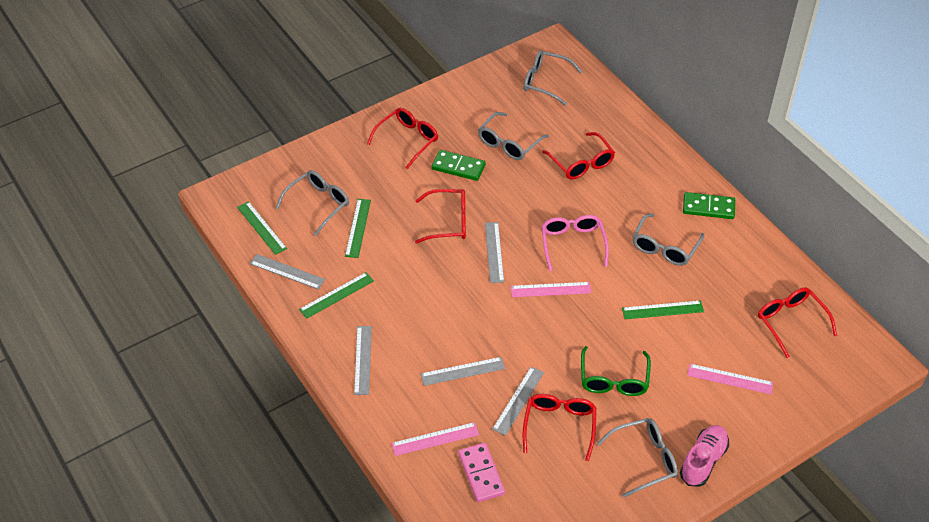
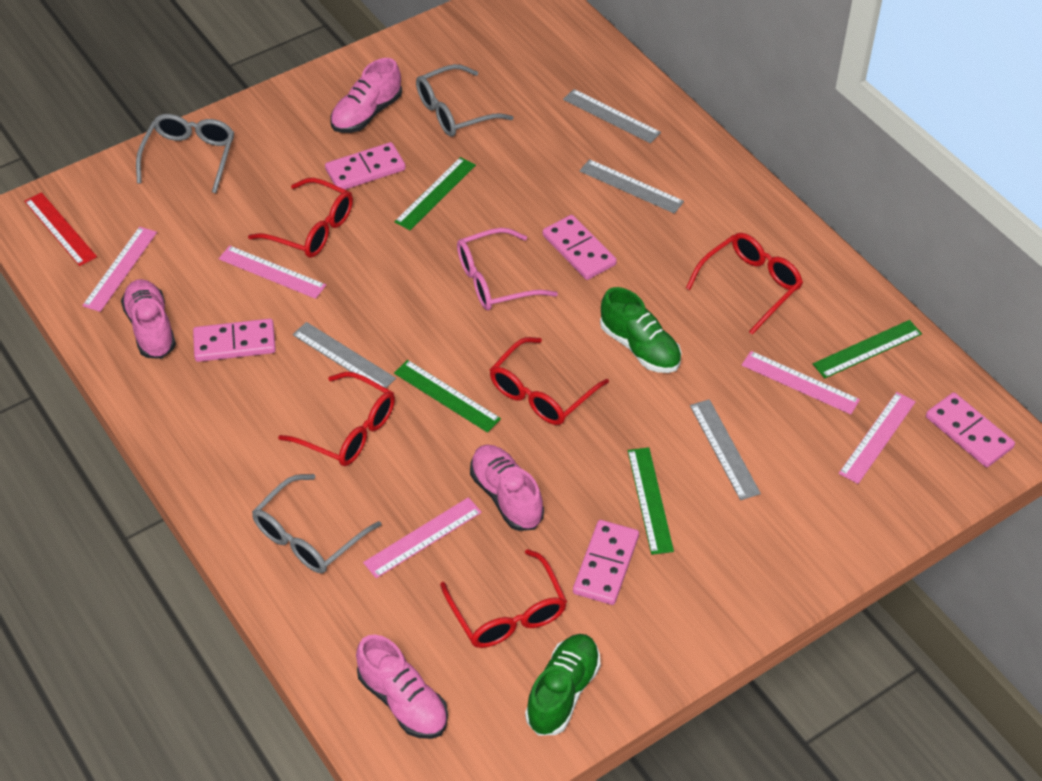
green domino: [432,150,486,181] [683,192,735,219] = 2 -> none = 0
green glasses: [581,346,651,396] = 1 -> none = 0
green shoe: none = 0 -> [525,634,601,736] [600,287,682,373] = 2
grey glasses: [276,170,349,236] [478,112,549,160] [524,50,582,106] [597,418,678,498] [633,213,704,266] = 5 -> [136,114,234,193] [252,474,381,573] [416,64,514,137] = 3
grey ruler: [250,254,325,289] [354,326,372,395] [421,357,505,386] [485,222,504,283] [492,367,544,436] = 5 -> [293,322,396,388] [563,89,661,143] [580,159,684,214] [690,399,761,500] = 4
pink domino: [459,443,505,502] = 1 -> [193,319,276,362] [325,142,406,190] [543,215,617,280] [573,520,639,605] [926,392,1015,467] = 5
pink ruler: [391,422,479,456] [511,282,591,297] [687,364,773,394] = 3 -> [82,227,157,312] [219,246,326,299] [363,497,482,578] [742,351,860,415] [839,392,916,484] = 5
pink shoe: [680,425,729,487] = 1 -> [121,279,176,359] [331,58,402,133] [356,635,448,739] [470,445,544,531] = 4
red ruler: none = 0 -> [24,192,97,266] = 1

